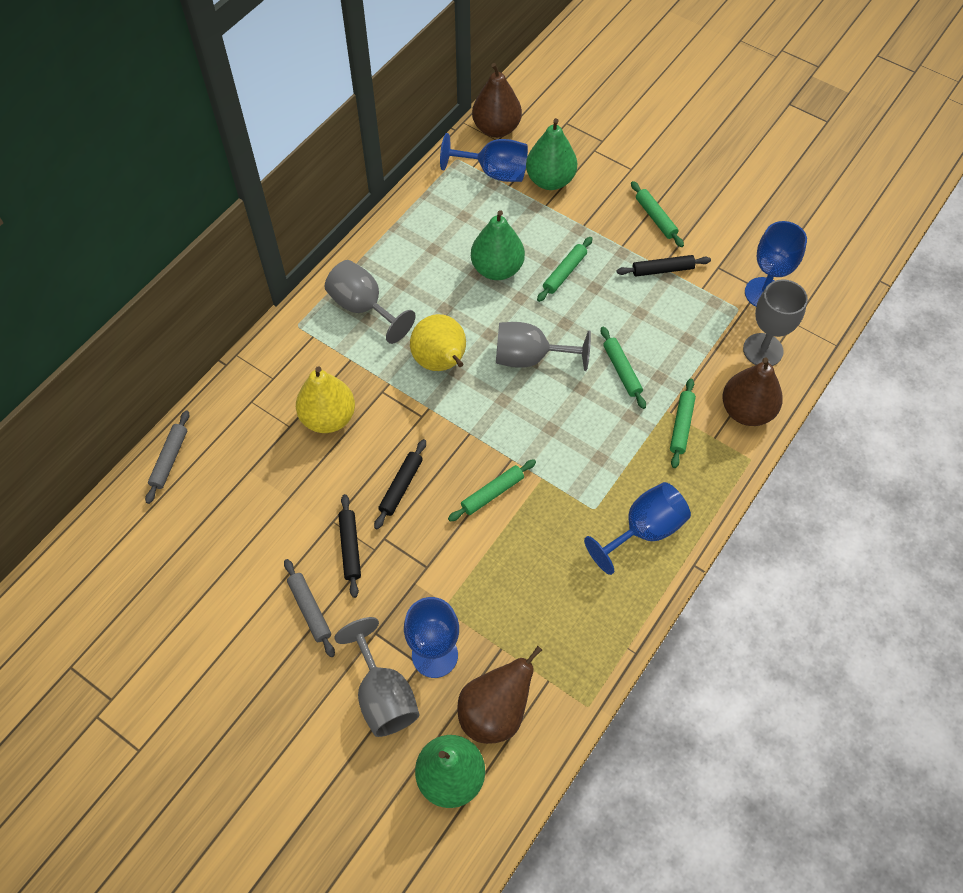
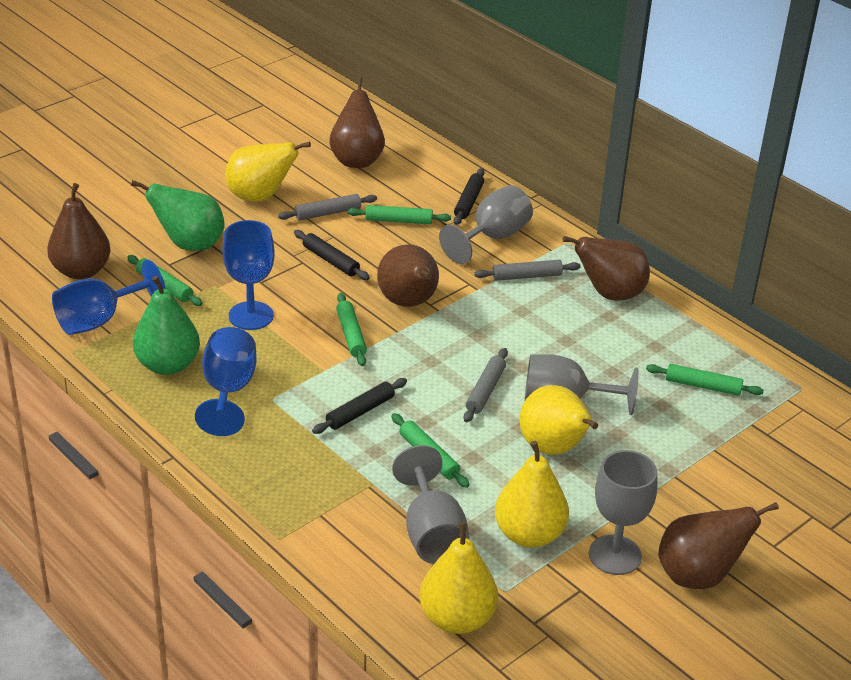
blue goblet: [404,597,459,678] [440,133,528,182] [584,482,691,575] [745,221,807,307] = 4 -> [52,260,165,335] [195,327,257,436] [222,220,275,330] = 3
brown pear: [457,646,542,744] [472,63,522,138] [723,358,783,426] = 3 -> [47,183,111,279] [329,77,385,168] [377,244,439,307] [563,236,650,301] [658,502,779,589] = 5
green pear: [415,735,485,808] [471,210,525,280] [526,118,577,190] = 3 -> [131,180,225,251] [133,276,200,375] = 2
grey rolling pin: [145,410,190,504] [284,559,335,657] = 2 -> [278,194,377,221] [464,348,508,422] [474,260,581,281] = 3
yellow pear: [296,366,355,433] [410,314,466,371] = 2 -> [225,141,311,202] [420,522,498,634] [495,441,569,548] [519,385,598,455] = 4

